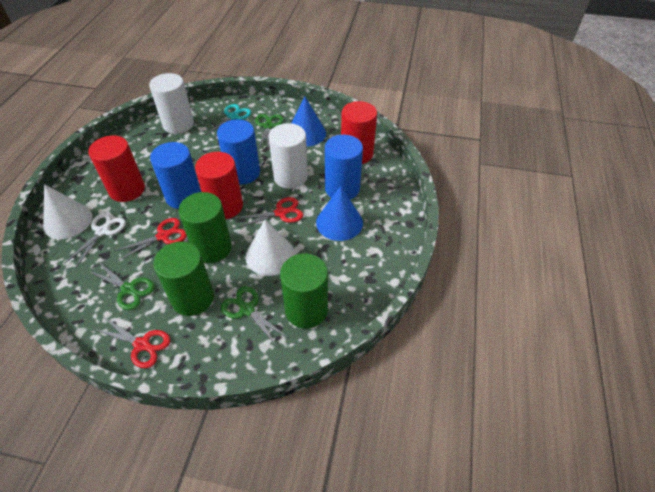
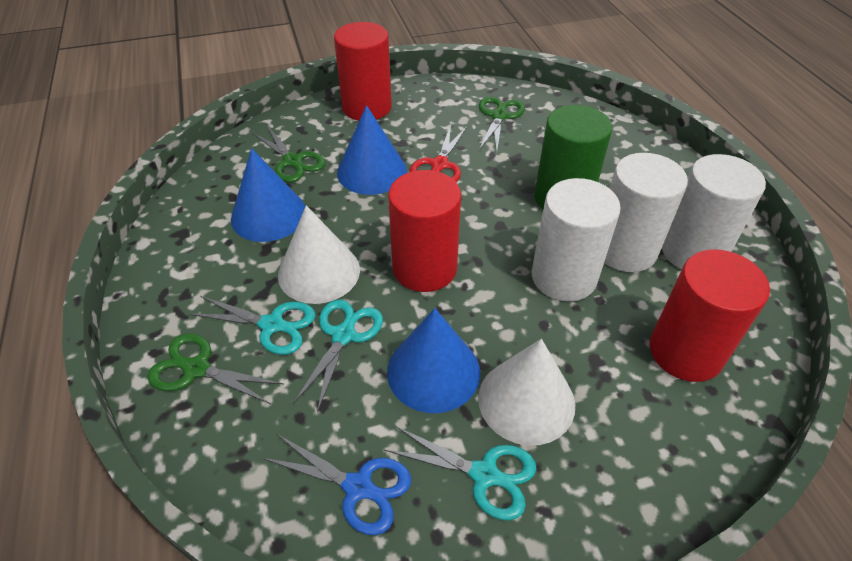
blue cone: [292,96,326,147] [316,186,363,241] = 2 -> [231,148,305,242] [337,105,407,195] [387,308,480,413] = 3
blue cylinder: [150,142,201,209] [217,119,260,184] [325,135,363,200] = 3 -> none = 0
blue scissors: none = 0 -> [262,434,411,535] = 1
green cylinder: [154,242,214,316] [178,192,232,263] [280,253,328,329] = 3 -> [534,105,612,209] = 1
red scissors: [94,318,171,368] [115,218,187,260] [235,197,303,228] = 3 -> [409,125,467,182] = 1
turquoise scissors: [205,104,251,138] = 1 -> [189,296,315,355] [293,299,383,412] [384,426,536,520] = 3
white cylinder: [149,73,194,134] [269,123,308,189] = 2 -> [532,178,621,302] [604,153,688,272] [662,154,766,269] = 3
white scissors: [64,213,126,267] = 1 -> none = 0

